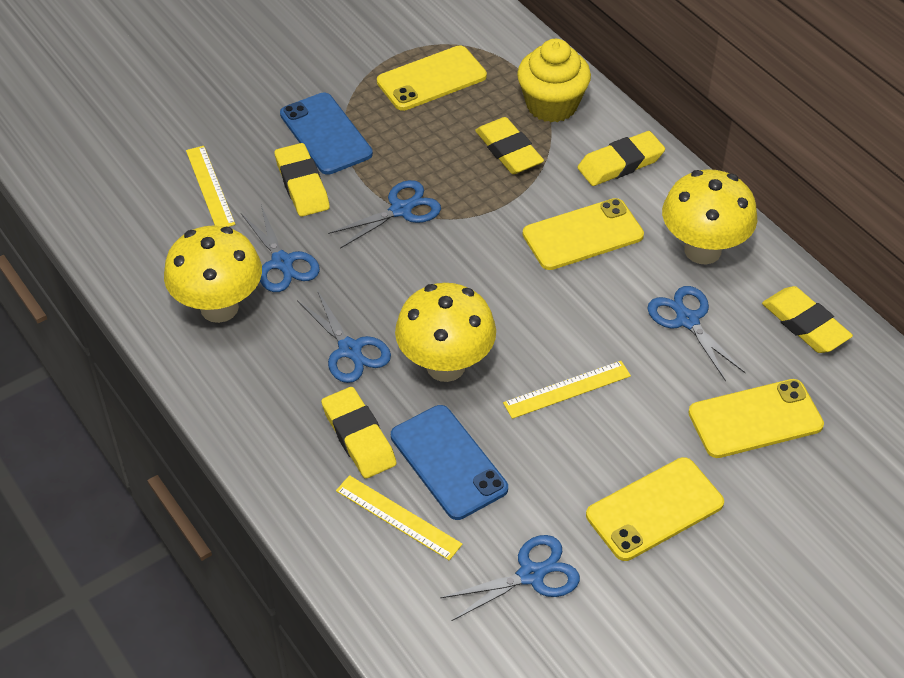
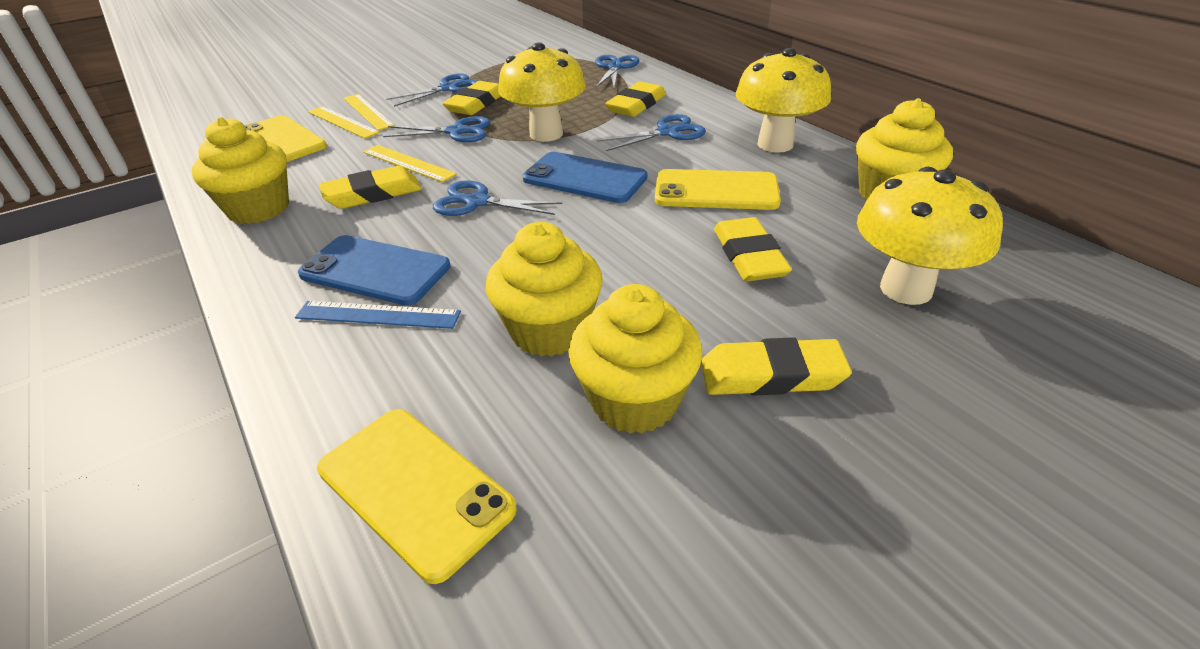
blue ruler: none = 0 -> [295,301,461,329] = 1
yellow cupcake: [517,39,591,122] = 1 -> [192,117,289,224] [486,222,603,357] [568,284,702,434] [856,98,953,201] = 4
yellow phone: [377,46,487,111] [523,198,644,270] [586,457,724,561] [688,379,824,458] = 4 -> [244,115,327,162] [317,409,517,584] [655,169,781,210] = 3

